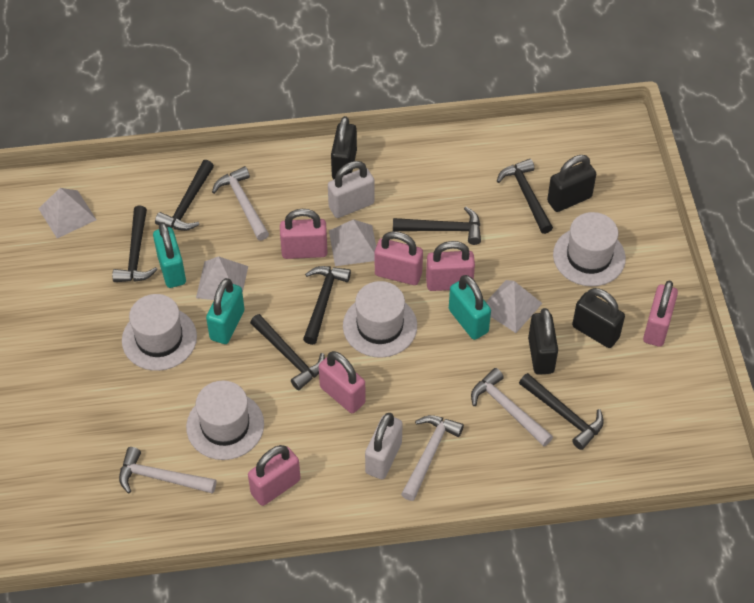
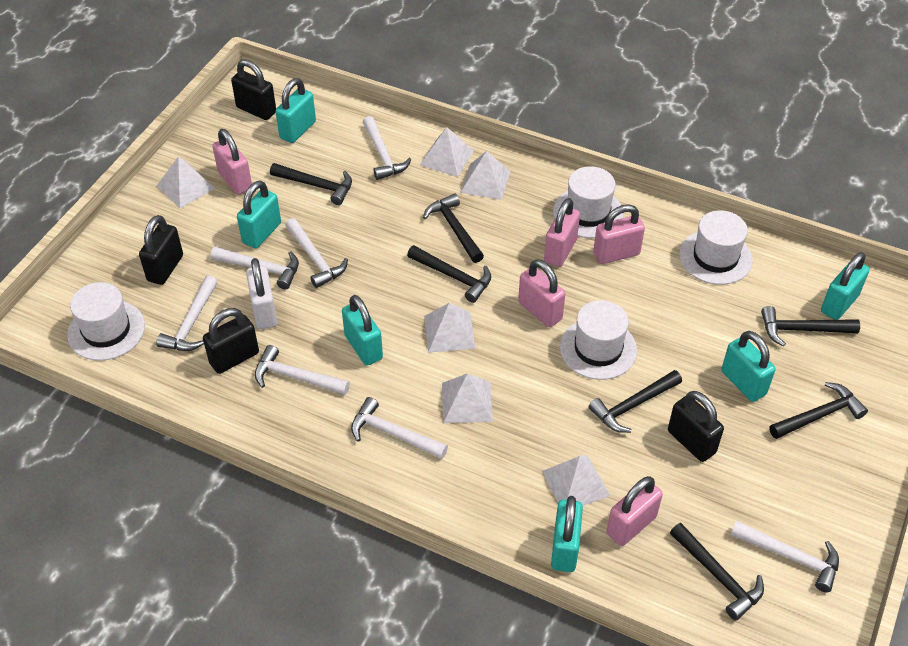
pink padlock: [248,445,301,506] [280,209,328,259] [319,351,366,413] [375,231,423,285] [426,241,475,291] [643,281,678,347] = 6 -> [212,129,252,195] [518,259,565,327] [544,198,580,267] [593,204,645,264] [607,476,663,546] = 5
turquoise padlock: [153,222,186,288] [206,278,244,344] [449,275,491,340] = 3 -> [237,181,281,248] [276,78,316,143] [342,295,383,366] [551,496,583,572] [721,331,776,402] [821,252,870,320] = 6
white hammer: [119,447,216,494] [212,166,269,241] [401,415,464,501] [471,368,553,447] = 4 -> [156,275,218,351] [210,247,299,289] [255,345,350,395] [285,218,348,288] [351,397,448,459] [363,116,411,180] [731,521,839,592] = 7
white padlock: [328,161,375,218] [365,413,403,479] = 2 -> [246,258,277,329] = 1
white pyramid: [39,188,97,238] [196,256,248,300] [329,219,376,266] [486,280,542,333] = 4 -> [157,156,215,208] [420,127,474,177] [424,303,475,353] [442,373,493,423] [460,151,511,200] [542,455,610,506] = 6

